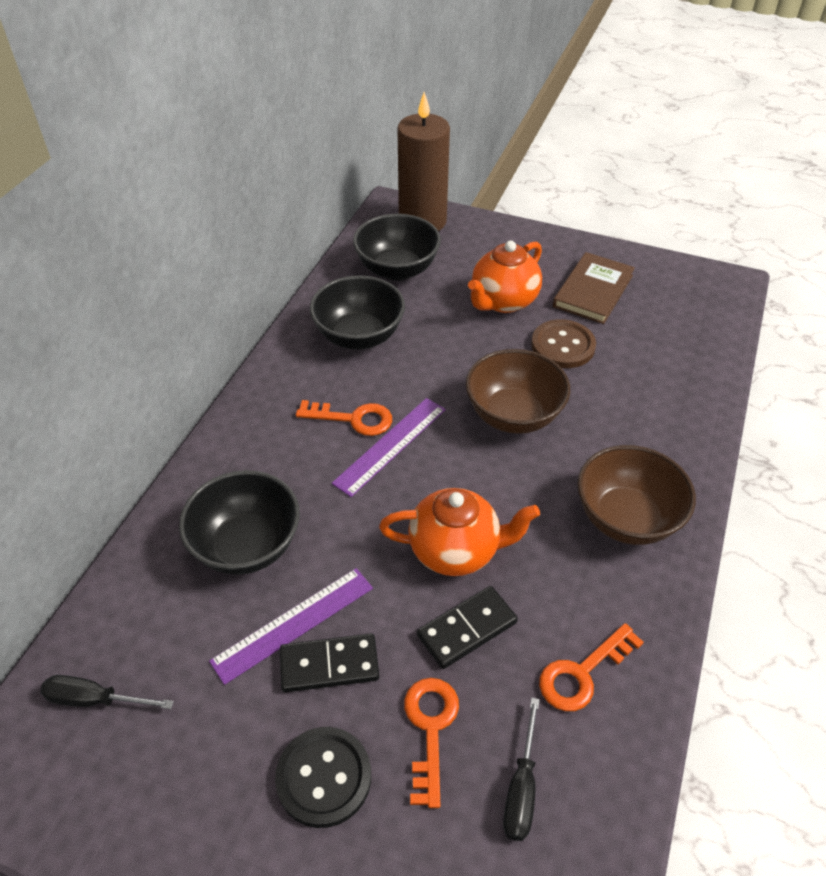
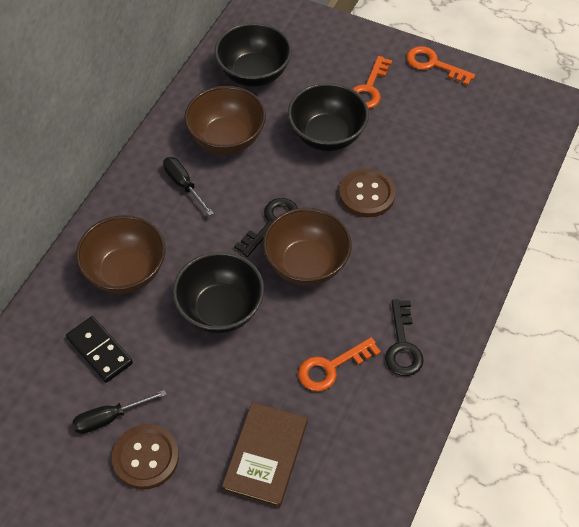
black button: [275,727,371,828] = 1 -> none = 0
black domino: [280,633,380,693] [417,586,518,669] = 2 -> [66,316,133,383] = 1
black key: none = 0 -> [234,198,298,257] [385,299,424,376] = 2
brown bowl: [466,349,570,434] [577,445,696,545] = 2 -> [76,215,165,294] [184,86,266,154] [263,208,352,286] = 3
brown button: [531,319,596,368] = 1 -> [112,424,179,490] [339,168,396,217] = 2
brown candle: [397,92,450,231] = 1 -> none = 0
orange teapot: [379,488,540,576] [468,240,542,313] = 2 -> none = 0
purple ruler: [209,568,373,685] [332,398,446,497] = 2 -> none = 0

